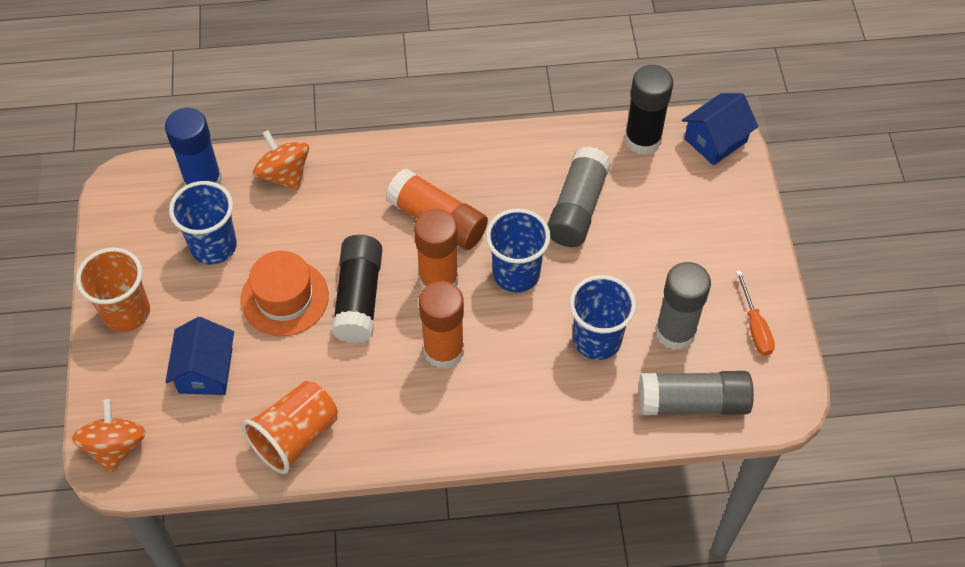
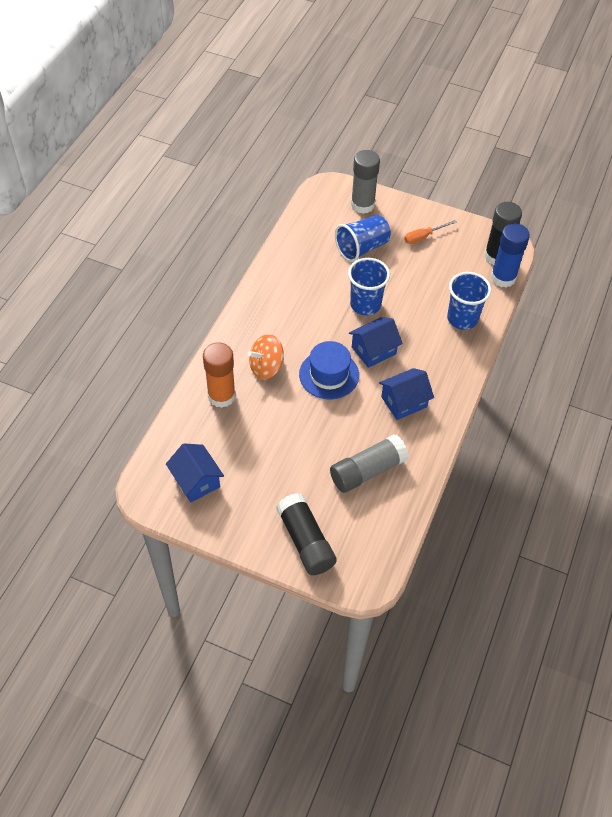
blue hat: none = 0 -> [299,341,359,400] = 1
blue house: [165,317,234,395] [682,93,758,165] = 2 -> [166,443,224,502] [349,317,403,368] [379,368,434,420] = 3
grey glue stick: [547,146,611,247] [639,371,754,415] [655,262,711,350] = 3 -> [330,434,409,493] [351,150,380,214] = 2
orange cup: [76,247,150,332] [242,381,338,474] = 2 -> none = 0
orange glue stick: [385,168,488,250] [414,209,458,290] [419,281,464,369] = 3 -> [203,342,236,408] = 1
orange hat: [240,251,329,336] = 1 -> none = 0
orange spinning top: [72,399,146,473] [253,130,309,190] = 2 -> [248,334,284,379] = 1

